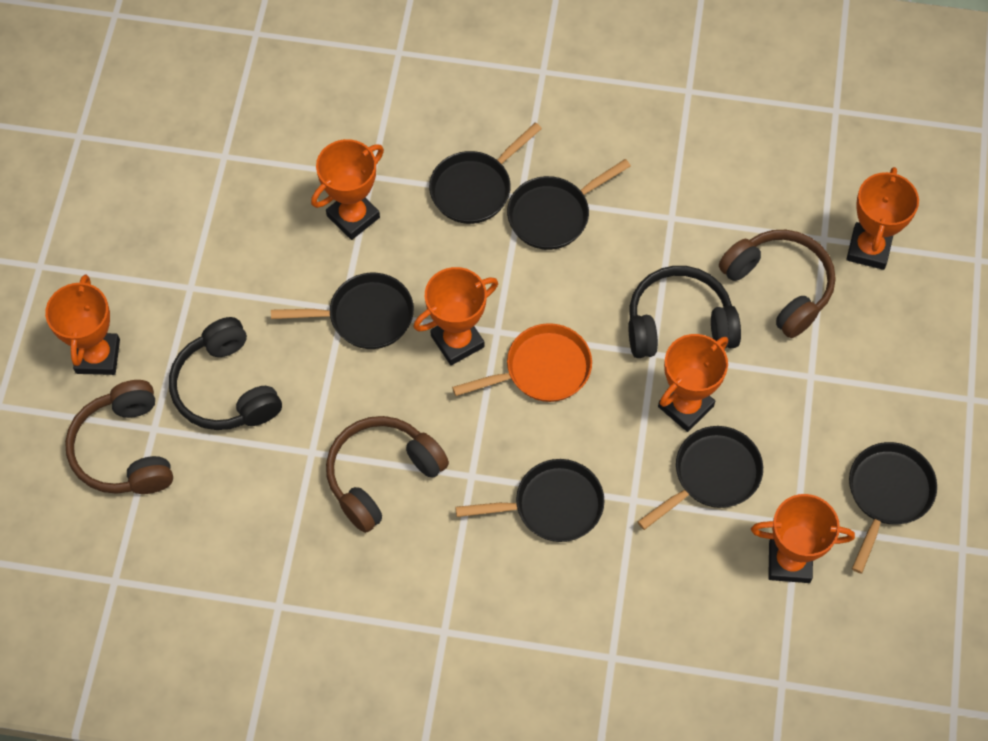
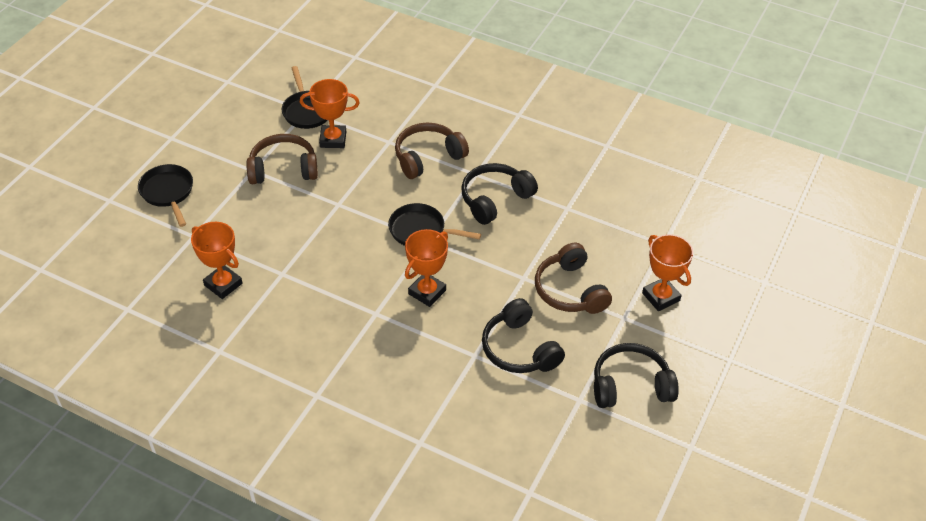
black headphones: [169,317,282,430] [628,266,741,358] = 2 -> [461,163,538,225] [482,298,565,373] [594,343,679,408] = 3
black pan: [271,273,414,349] [429,122,542,224] [455,459,605,542] [507,159,631,250] [638,426,763,530] [849,442,937,573] = 6 -> [138,164,193,227] [282,66,328,129] [388,203,481,246] = 3
orange pan: [452,323,592,402] = 1 -> none = 0
orange trophy: [45,275,120,375] [311,139,384,240] [413,267,498,365] [658,334,728,432] [751,494,855,583] [846,167,919,270] = 6 -> [191,222,243,299] [300,79,360,148] [405,229,448,307] [642,234,693,311] = 4

